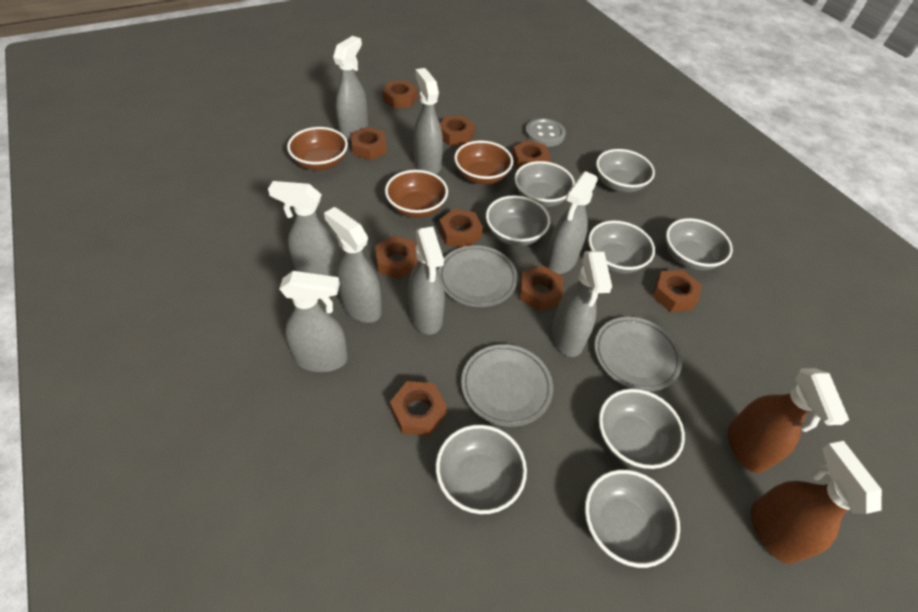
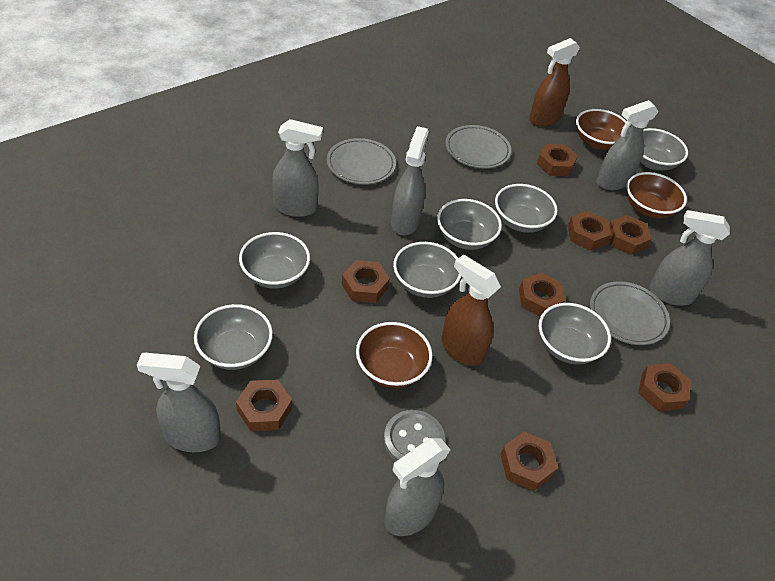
brown nut: [351,126,387,160] [375,235,418,279] [382,80,417,109] [390,381,447,436] [439,209,483,247] [440,116,475,146] [512,140,551,169] [519,266,563,311] [652,270,702,312] = 9 -> [236,380,292,431] [342,260,390,303] [500,432,558,491] [519,273,565,317] [537,144,578,176] [568,211,611,251] [609,215,652,255] [638,363,691,411] = 8
grey bowl: [436,425,527,514] [486,195,550,246] [515,161,575,207] [585,470,680,568] [588,221,655,274] [596,149,655,193] [599,389,685,469] [666,218,733,271] = 8 -> [194,304,273,370] [239,232,310,289] [393,242,461,298] [437,199,502,250] [495,184,558,233] [539,303,611,364] [640,128,688,170] = 7
grey spray bottle: [268,181,341,277] [279,271,348,372] [324,207,382,323] [333,36,368,140] [408,227,445,335] [413,68,443,174] [545,171,598,274] [552,251,612,357] = 8 -> [137,353,221,452] [272,119,323,217] [384,438,450,536] [391,126,429,235] [596,100,659,190] [649,210,730,306] = 6

